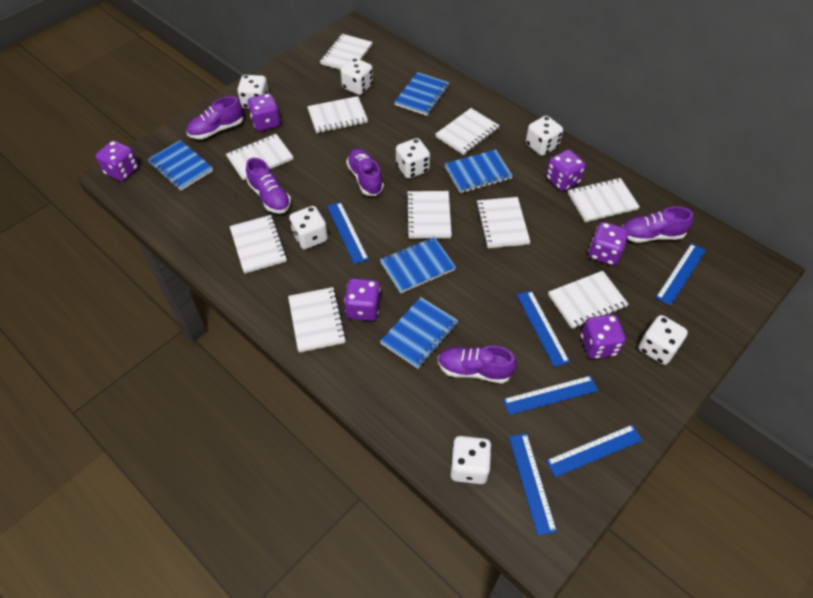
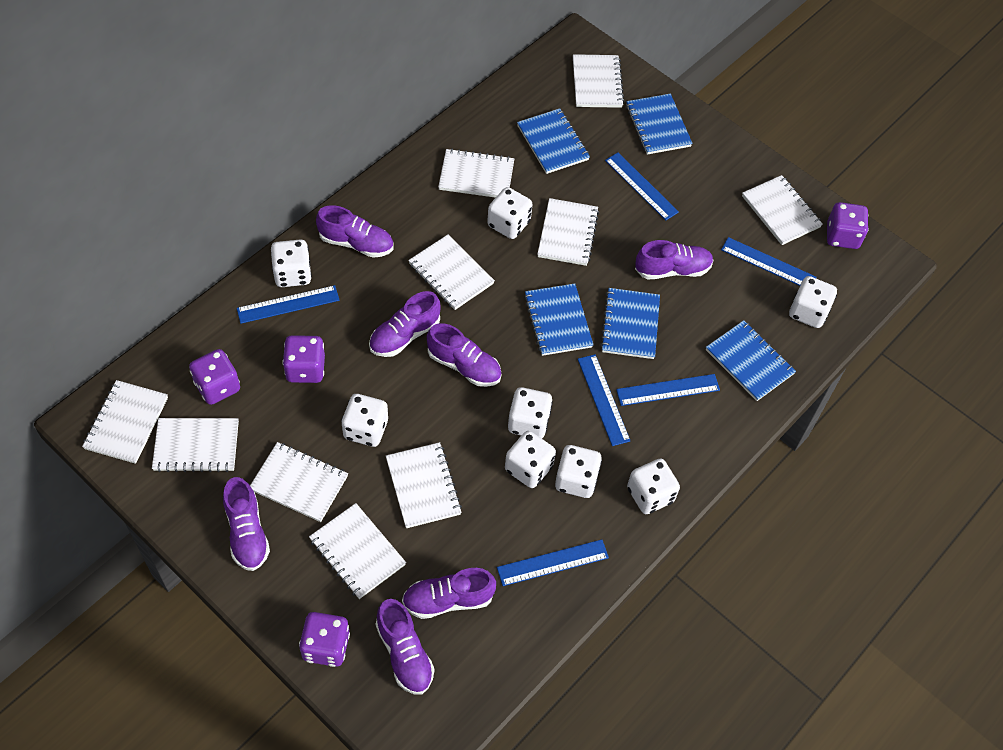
purple dice: [96,140,139,181] [247,93,281,131] [344,278,381,321] [546,150,586,191] [581,314,626,359] [588,222,629,266] = 6 -> [189,349,240,405] [282,335,325,383] [299,612,350,667] [827,202,869,249] = 4
purple shoe: [186,96,243,139] [246,158,291,214] [346,148,384,196] [438,346,516,384] [622,206,693,243] = 5 -> [223,477,270,571] [316,205,394,258] [369,291,440,357] [376,599,435,695] [402,568,496,619] [427,323,502,387] [635,240,714,279] = 7
white dice: [237,75,269,109] [289,206,328,249] [341,58,373,95] [396,138,430,179] [450,436,492,484] [526,116,563,156] [639,315,688,365] = 7 -> [271,239,312,287] [341,394,388,447] [487,187,533,239] [505,431,556,488] [508,387,553,438] [555,445,602,498] [627,459,680,514] [789,276,837,328] = 8

